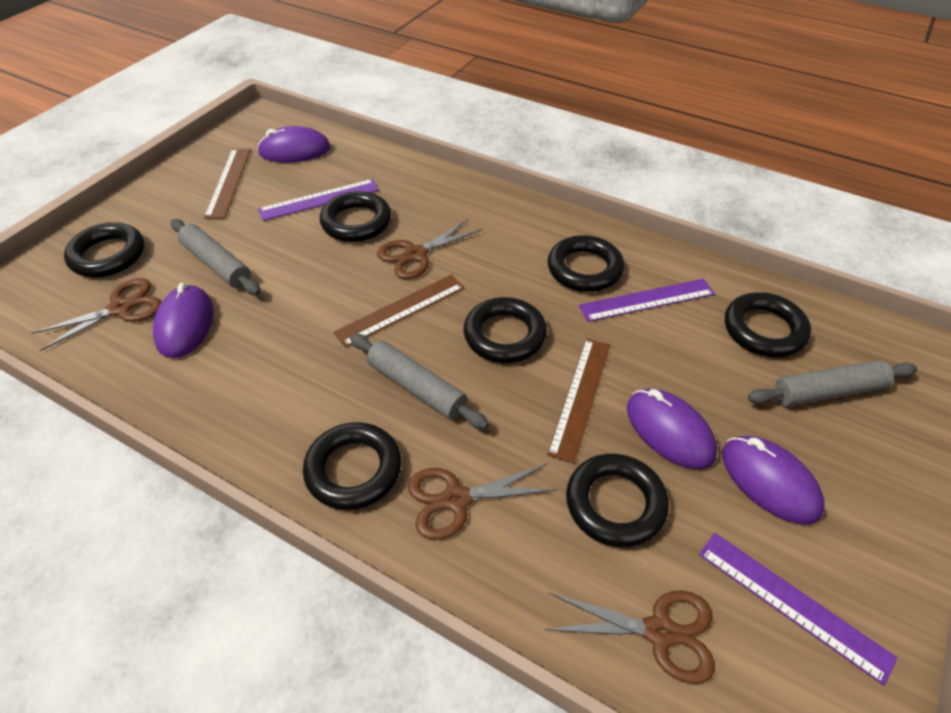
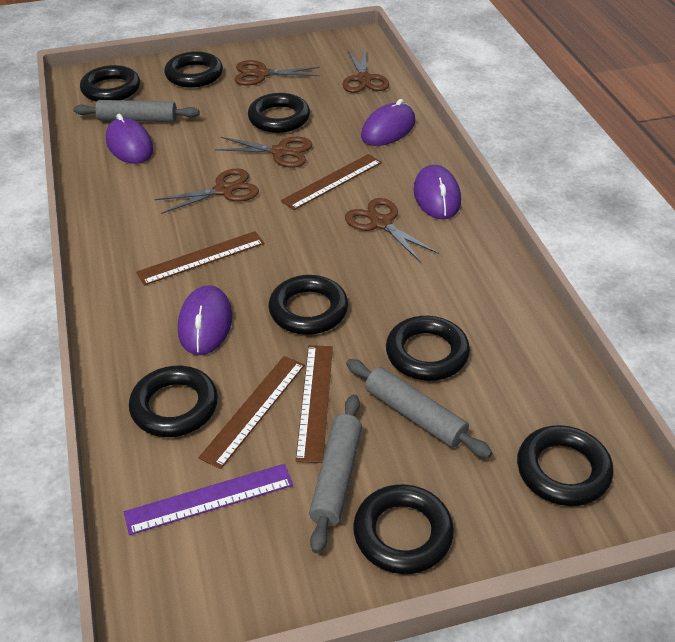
black ring: [64,222,144,277] [303,422,402,510] [320,191,391,242] [464,297,547,363] [548,235,624,292] [566,453,669,547] [725,292,811,357] = 7 -> [80,65,140,102] [129,366,218,437] [164,51,223,88] [248,93,310,133] [269,275,348,335] [353,484,454,574] [386,316,470,381] [517,425,614,506] = 8
brown ruler: [204,149,251,219] [333,275,464,347] [547,339,610,464] = 3 -> [136,231,265,286] [199,356,305,469] [281,154,382,210] [296,345,333,463] = 4
brown scissors: [32,278,161,351] [377,219,482,279] [407,464,558,540] [544,590,715,684] = 4 -> [154,168,259,214] [215,137,313,168] [235,60,320,85] [342,49,389,93] [345,198,439,263] = 5
purple ruler: [258,179,379,221] [579,279,715,322] [699,533,898,685] = 3 -> [124,464,293,535] = 1

